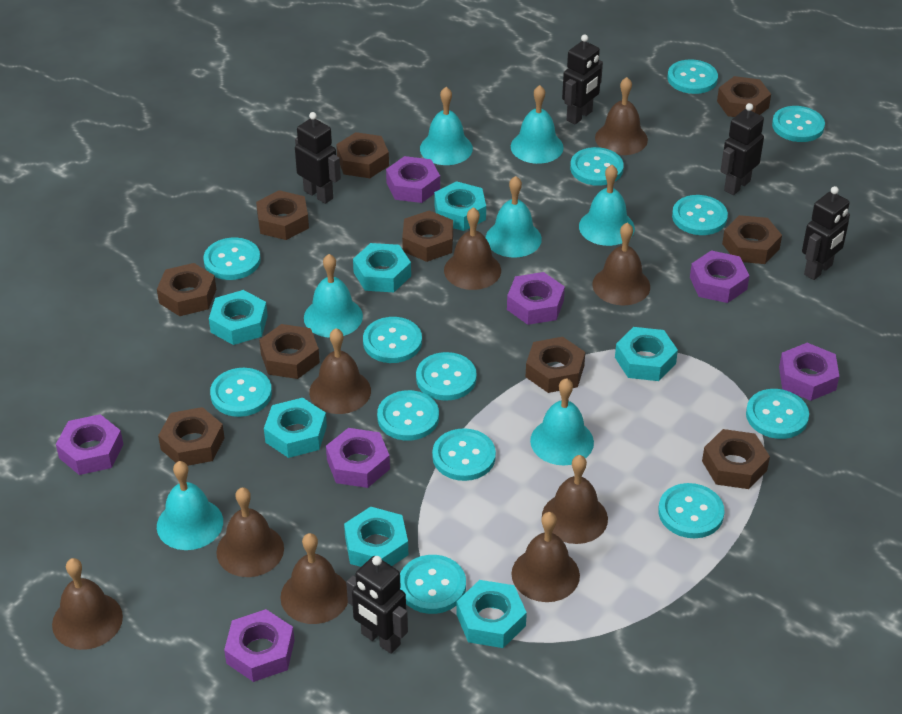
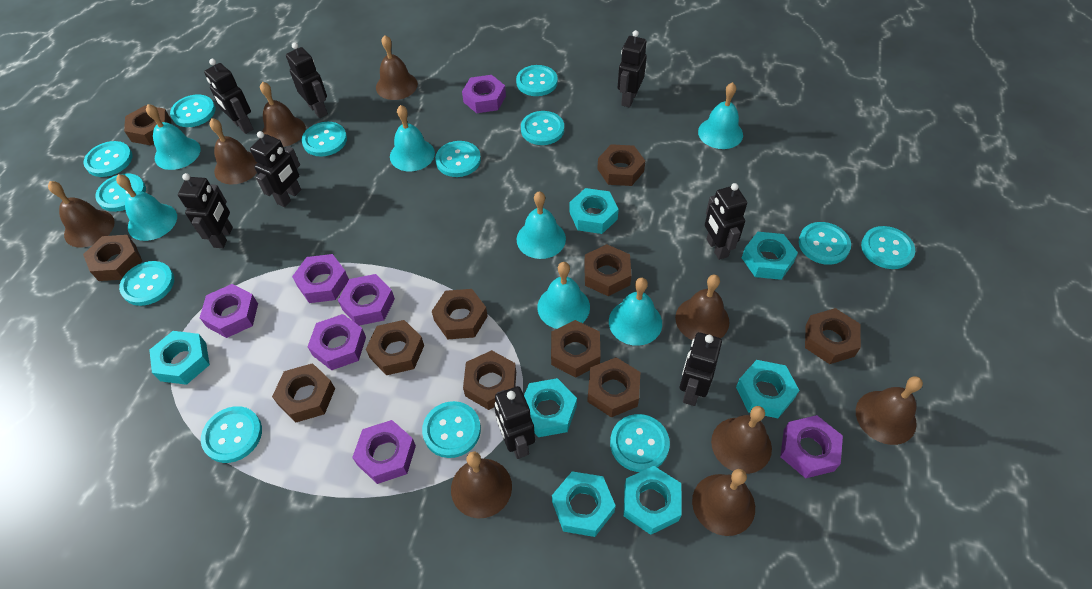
black robot: [295,112,341,204] [346,556,408,654] [562,34,603,125] [720,103,764,195] [802,186,850,280] = 5 -> [178,173,233,248] [204,59,253,134] [250,131,301,207] [286,42,328,118] [494,386,535,459] [618,30,647,108] [680,332,722,406] [705,183,747,260] = 8
brown nut: [157,263,216,316] [158,407,224,466] [256,190,309,240] [259,324,320,379] [336,132,389,178] [402,210,453,262] [526,337,585,393] [702,429,770,489] [717,76,771,117] [722,215,782,264] = 10 -> [83,235,142,281] [124,105,171,146] [272,363,335,423] [366,320,424,375] [432,289,488,339] [463,350,516,410] [551,320,601,378] [584,244,632,296] [587,357,640,418] [597,144,645,186] [805,308,861,364] = 11

